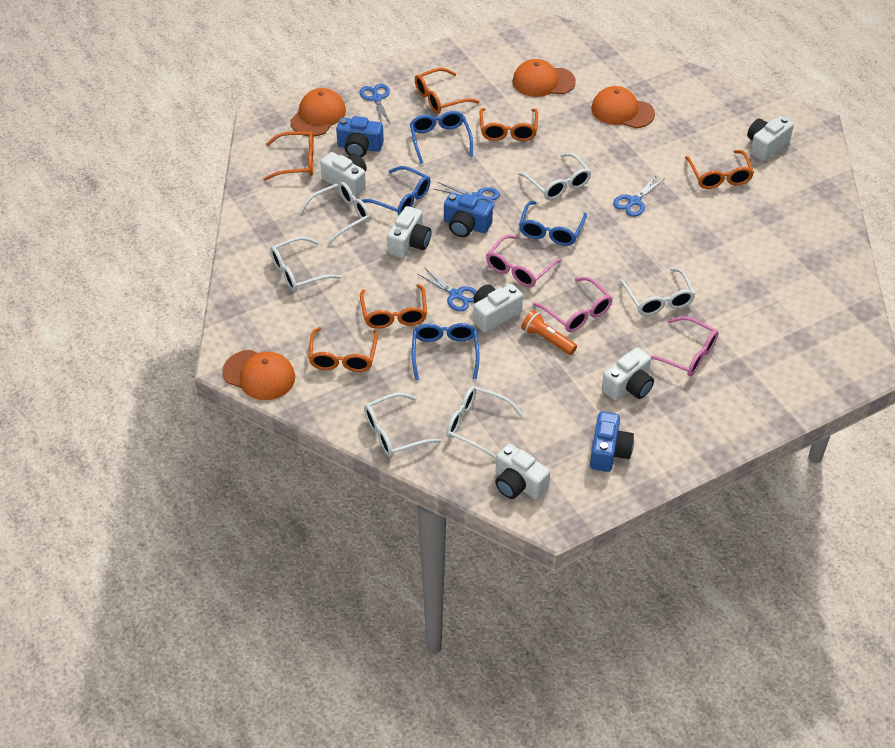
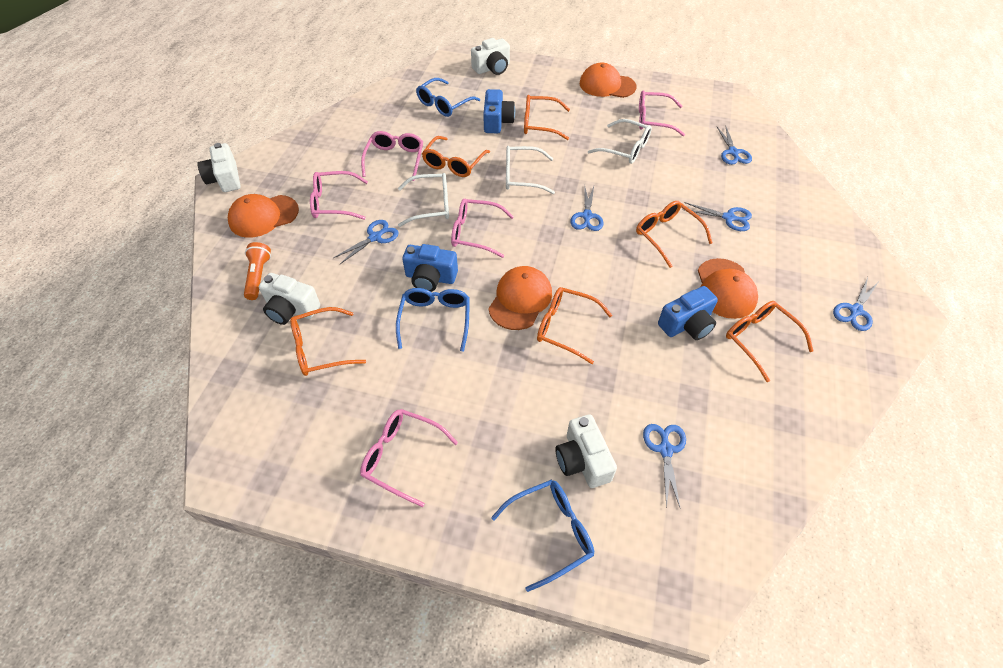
blue glasses: [361,166,431,216] [410,111,473,164] [412,323,480,380] [519,201,587,246] = 4 -> [396,288,470,352] [416,78,480,117] [491,480,594,592] = 3
blue scissors: [360,84,390,123] [418,268,477,312] [434,182,500,208] [613,175,664,217] = 4 -> [333,220,399,265] [570,184,604,231] [643,424,686,508] [682,202,752,231] [716,125,752,165] [833,277,878,331] = 6
pink glasses: [486,235,562,287] [533,277,613,332] [650,316,719,376] = 3 -> [310,171,368,220] [360,409,458,507] [361,131,423,181] [451,199,514,258] [639,90,685,136] = 5
white camera: [320,152,367,197] [387,206,431,258] [473,284,523,333] [495,444,550,499] [602,347,654,401] [747,116,794,161] = 6 -> [197,143,241,192] [259,273,320,325] [471,38,510,75] [555,414,617,488] = 4
white glasses: [270,237,342,292] [299,182,370,245] [364,393,442,457] [446,386,524,459] [518,153,591,200] [619,268,695,316] = 6 -> [398,173,449,227] [506,146,555,194] [588,119,652,164] = 3

